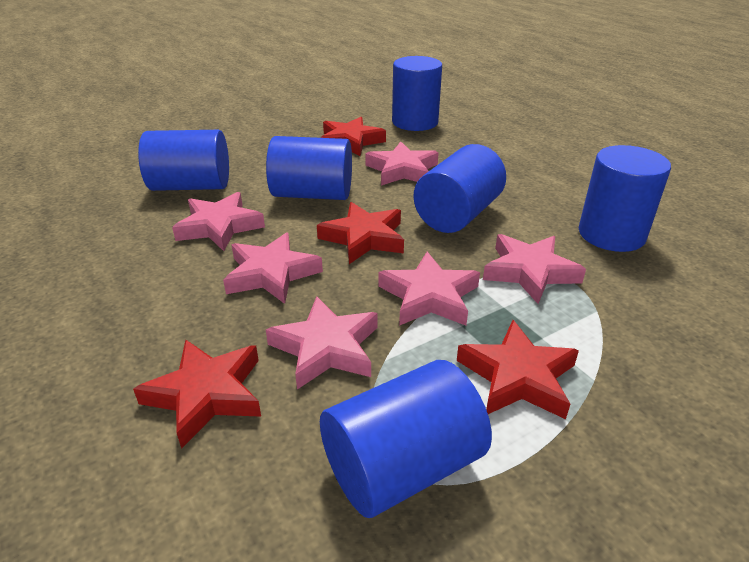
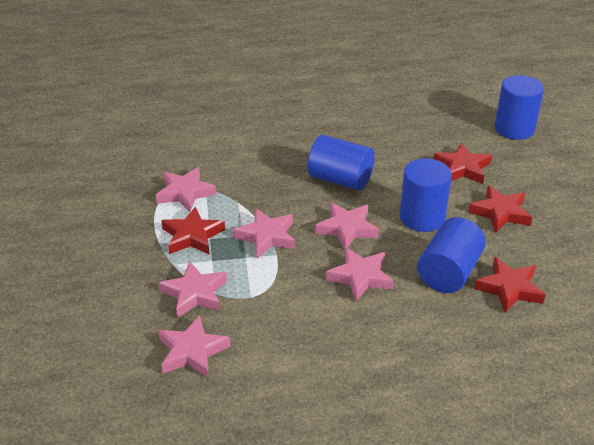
blue cylinder: [138,130,229,191] [266,136,352,200] [320,360,492,518] [392,56,442,131] [413,144,506,233] [579,145,671,252] = 6 -> [308,135,375,190] [400,158,452,232] [417,217,486,293] [495,75,544,140] = 4

